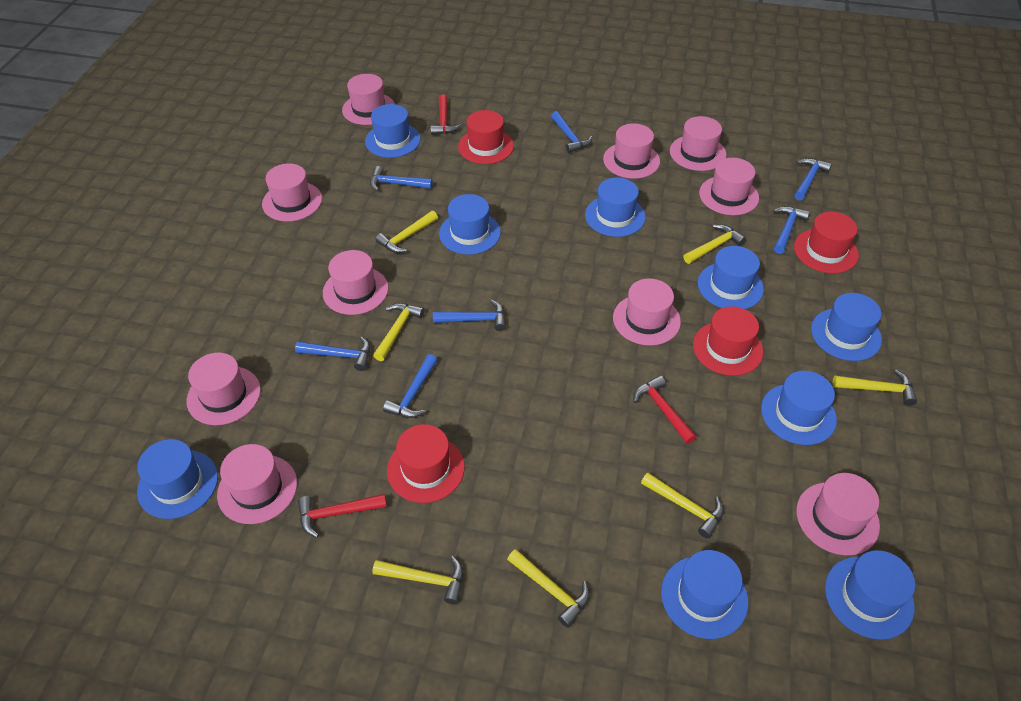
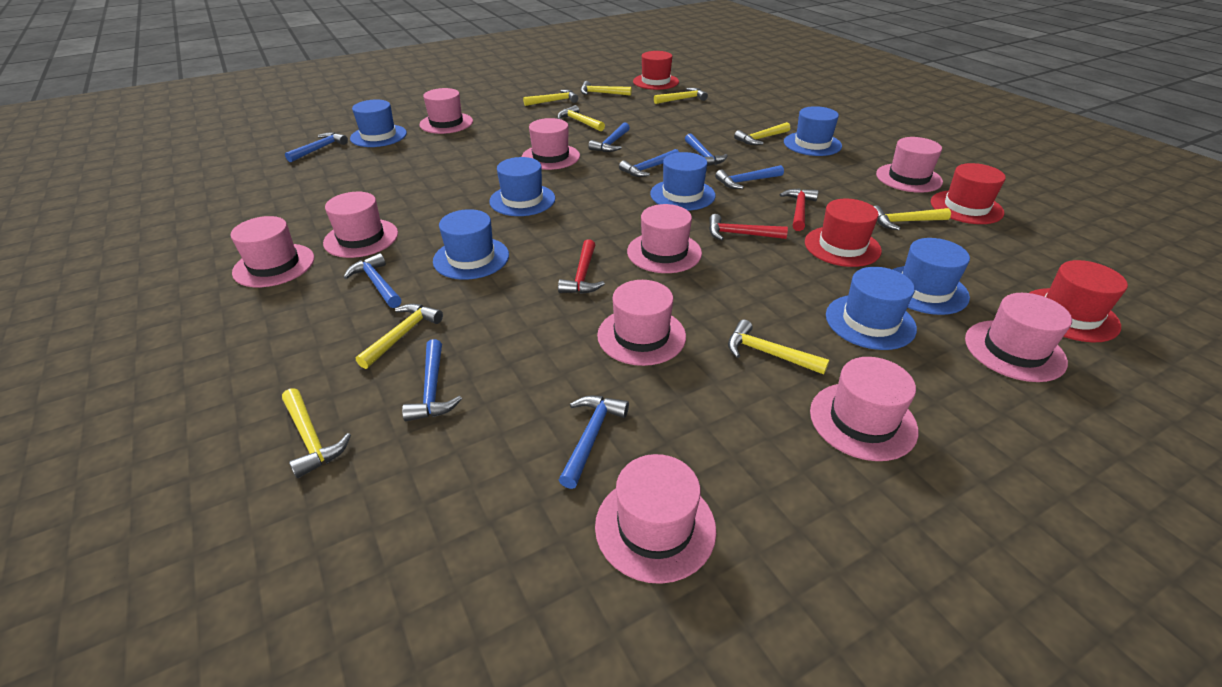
blue hammer: [295,336,370,371] [370,166,433,191] [383,354,437,418] [433,300,506,331] [551,111,592,153] [773,206,810,254] [795,158,832,200] = 7 -> [285,132,348,162] [344,253,402,308] [402,339,462,421] [559,396,629,489] [588,122,630,152] [619,149,679,177] [685,133,728,166] [715,165,784,189] = 8
blue hat: [137,439,218,519] [365,104,420,158] [439,194,501,255] [585,178,646,237] [661,550,748,639] [698,246,764,309] [761,371,837,445] [811,293,882,361] [825,550,915,640] = 9 -> [350,100,407,147] [433,209,509,280] [489,157,555,216] [650,152,716,211] [784,106,842,156] [826,267,917,350] [892,238,970,315] = 7
yellow hammer: [372,556,463,604] [373,303,424,361] [375,211,438,253] [507,549,590,628] [641,472,724,539] [683,224,746,264] [833,369,917,406] = 7 -> [282,388,351,478] [356,304,443,369] [523,90,578,106] [558,105,605,131] [581,81,632,96] [654,88,708,104] [728,320,829,375] [734,122,790,145] [874,205,951,230] = 9

